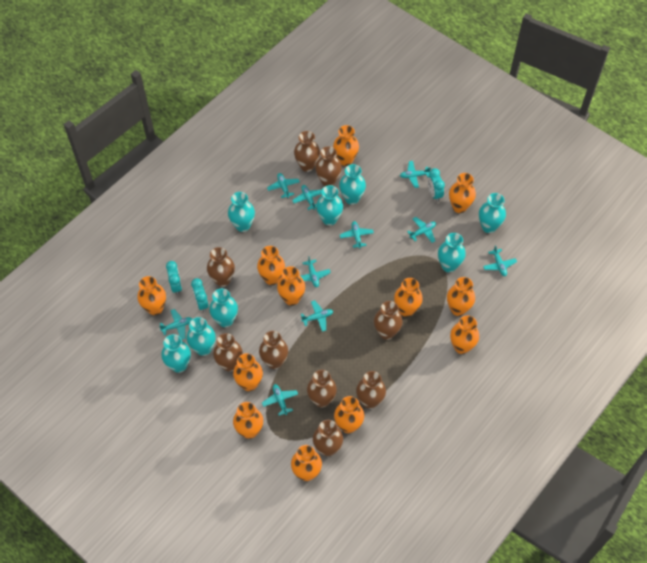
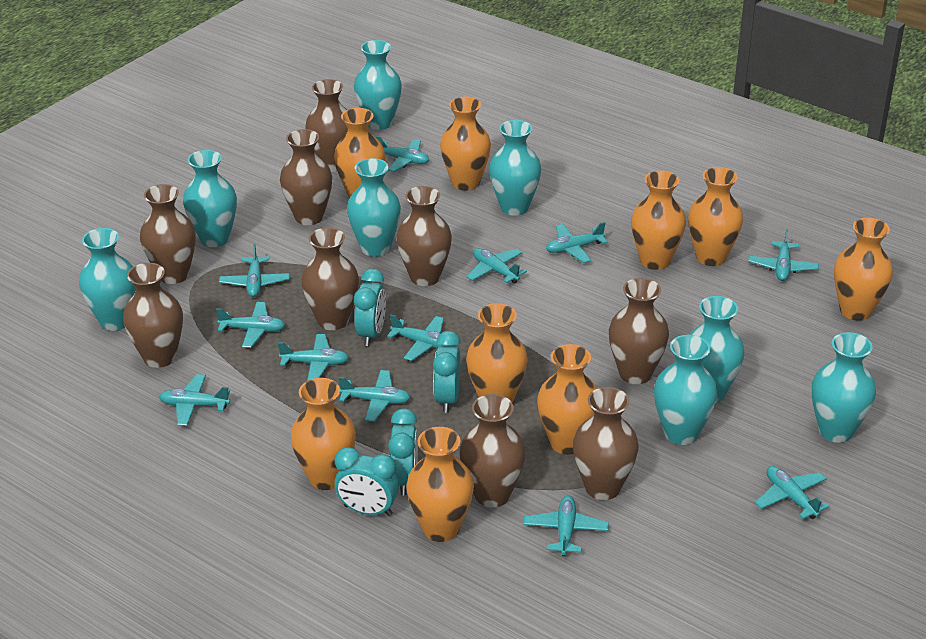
orange vase: [137,276,166,315] [233,353,263,391] [233,402,263,439] [257,246,285,285] [277,266,305,306] [291,445,322,481] [333,125,359,166] [334,396,364,433] [394,278,423,317] [447,277,475,316] [449,173,476,213] [450,315,479,354] = 12 -> [291,378,356,490] [334,108,385,198] [406,427,474,542] [440,96,491,191] [466,303,528,403] [537,344,598,455] [631,170,686,270] [688,167,743,266] [834,218,893,320] = 9
turquoise clock: [166,261,182,295] [191,278,209,312] [428,168,445,202] = 3 -> [335,447,399,516] [354,269,386,346] [388,409,418,495] [433,331,461,413] = 4
turquoise plane: [159,309,192,340] [262,384,298,416] [267,173,300,198] [292,185,322,210] [301,256,331,287] [301,300,333,332] [340,221,374,248] [400,161,431,188] [407,217,436,243] [483,245,517,276] = 10 -> [159,374,230,426] [216,302,285,348] [219,244,290,297] [278,334,349,381] [339,370,411,422] [375,136,429,172] [387,315,453,361] [466,248,527,284] [523,495,609,556] [546,222,608,263] [748,229,819,281] [755,466,829,519] = 12

